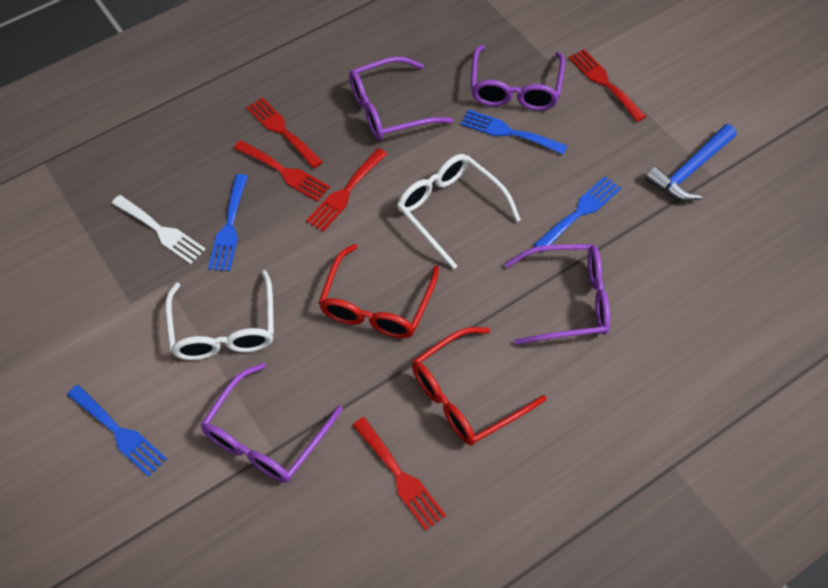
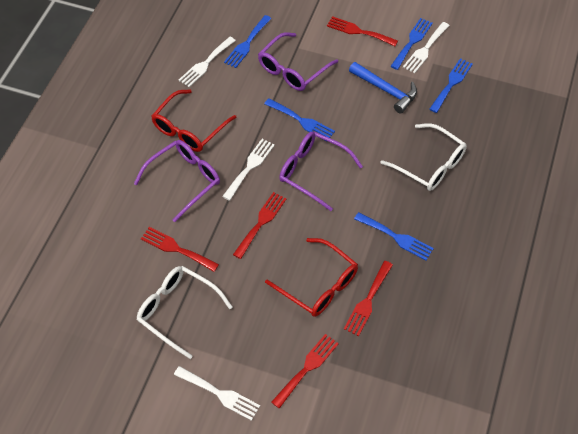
blue fork: [67,385,167,477] [208,174,248,271] [461,109,567,155] [533,176,621,252] = 4 -> [224,15,272,68] [264,98,335,141] [354,212,434,260] [390,18,433,70] [429,58,473,113] = 5
purple glasses: [201,363,343,483] [349,56,454,140] [471,45,565,111] [505,244,610,345] = 4 -> [134,140,220,222] [258,32,338,91] [279,131,363,211] = 3
white fork: [111,195,206,264] = 1 -> [174,366,260,421] [179,37,236,87] [222,139,275,201] [403,22,450,73] = 4

